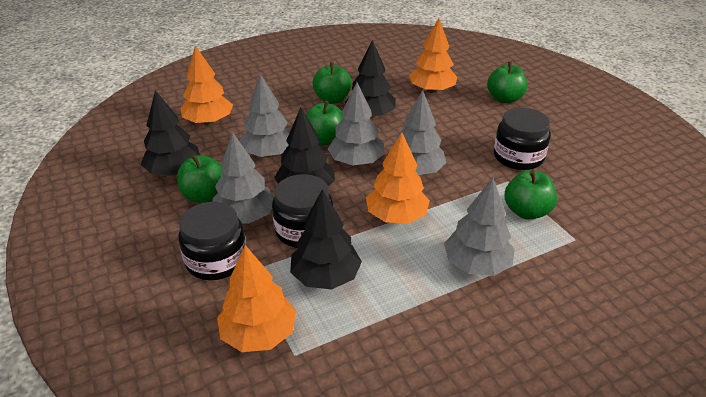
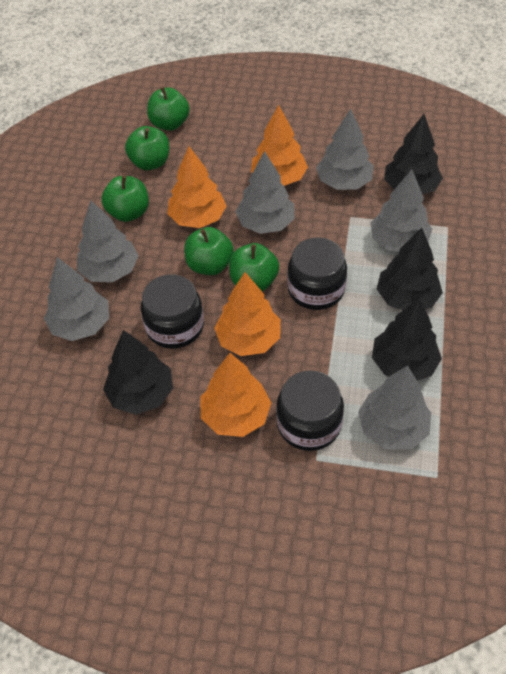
grey tree: [212,132,274,224] [239,74,290,157] [328,82,385,166] [396,90,447,175] [444,178,515,276] = 5 -> [44,257,109,341] [77,200,139,282] [236,151,295,234] [316,109,374,190] [358,366,431,450] [371,170,432,252] = 6

